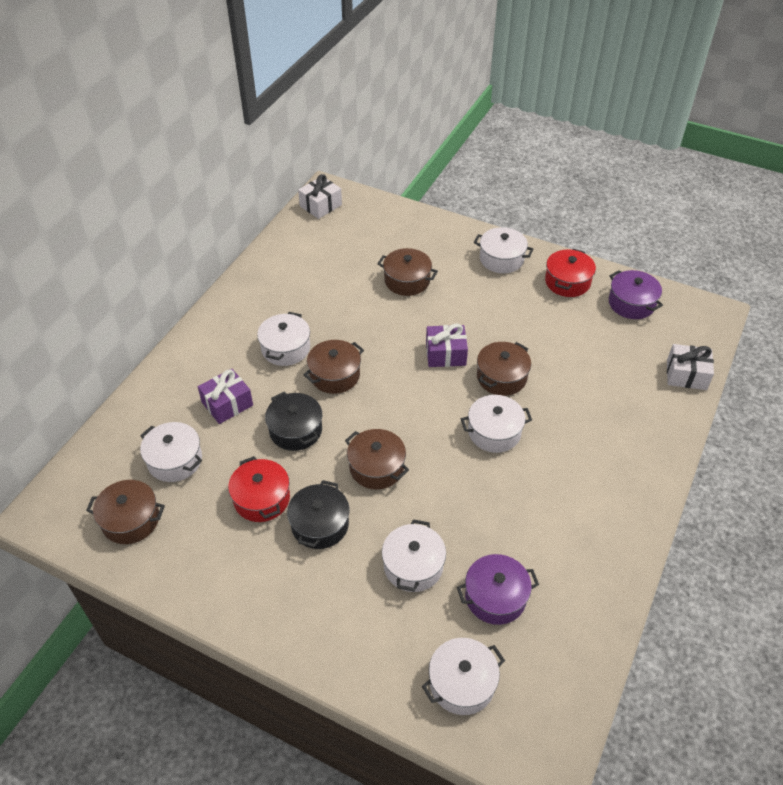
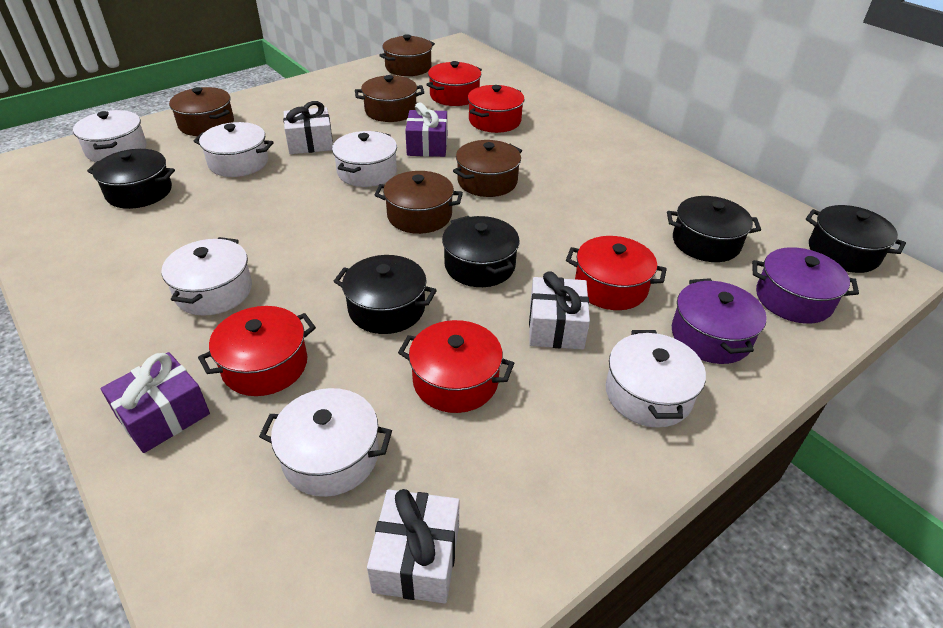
black pot: [265,392,322,451] [287,480,349,549] = 2 -> [87,149,175,209] [333,255,437,334] [442,216,520,287] [667,196,761,262] [806,205,906,273] = 5
red pot: [228,456,290,522] [545,249,596,297] = 2 -> [198,306,316,396] [398,320,514,413] [426,61,482,106] [468,85,525,133] [566,236,667,310] = 5
white gift: [298,174,342,219] [667,344,714,390] = 2 -> [283,101,333,154] [367,489,459,603] [529,271,590,349] = 3

